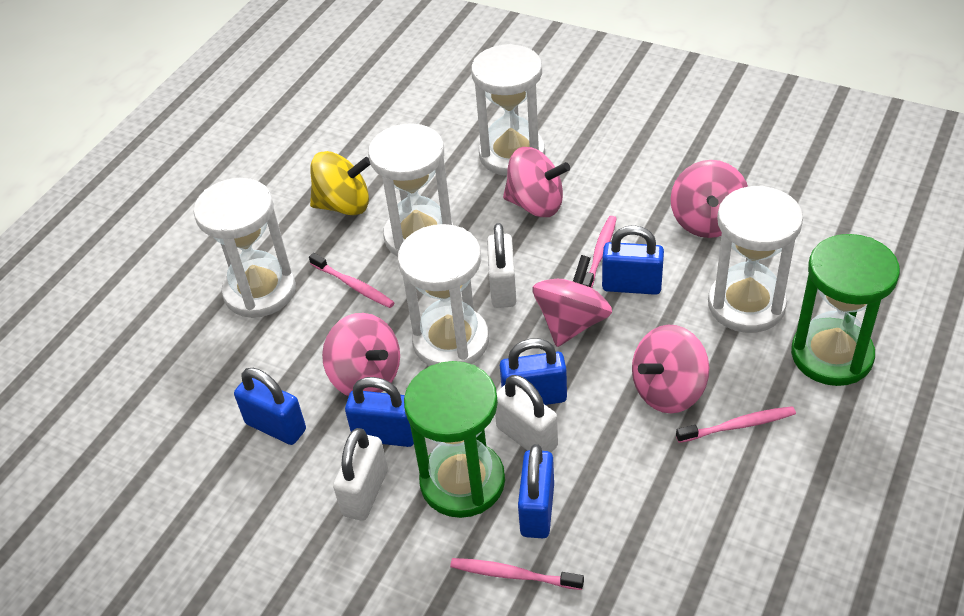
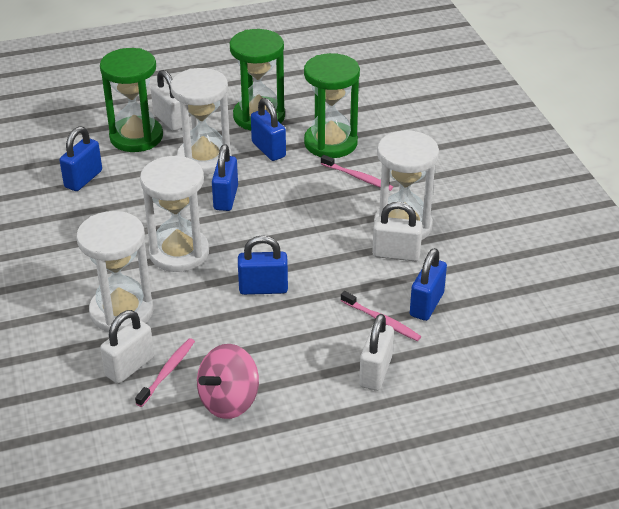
green hourglass: [404,361,505,518] [791,234,900,386] = 2 -> [100,48,163,152] [230,29,285,130] [304,53,360,158] = 3
pink spinning top: [322,313,400,396] [503,147,570,217] [532,255,612,347] [632,325,709,413] [671,160,748,238] = 5 -> [197,344,259,419] = 1
pink toothbrush: [309,253,395,308] [450,558,584,590] [582,216,617,288] [676,406,796,443] = 4 -> [135,338,195,407] [321,155,393,191] [341,291,421,341] = 3
white hourglass: [194,178,296,318] [368,123,454,257] [398,224,489,366] [471,44,545,176] [708,186,803,333] = 5 -> [77,211,153,332] [140,155,209,272] [171,68,232,174] [374,130,439,240] = 4
white padlock: [333,428,388,521] [487,223,517,308] [495,375,558,452] = 3 -> [100,310,154,384] [151,70,182,131] [359,314,394,391] [372,202,423,261] = 4
yellow spinning top: [310,151,371,216] = 1 -> none = 0

